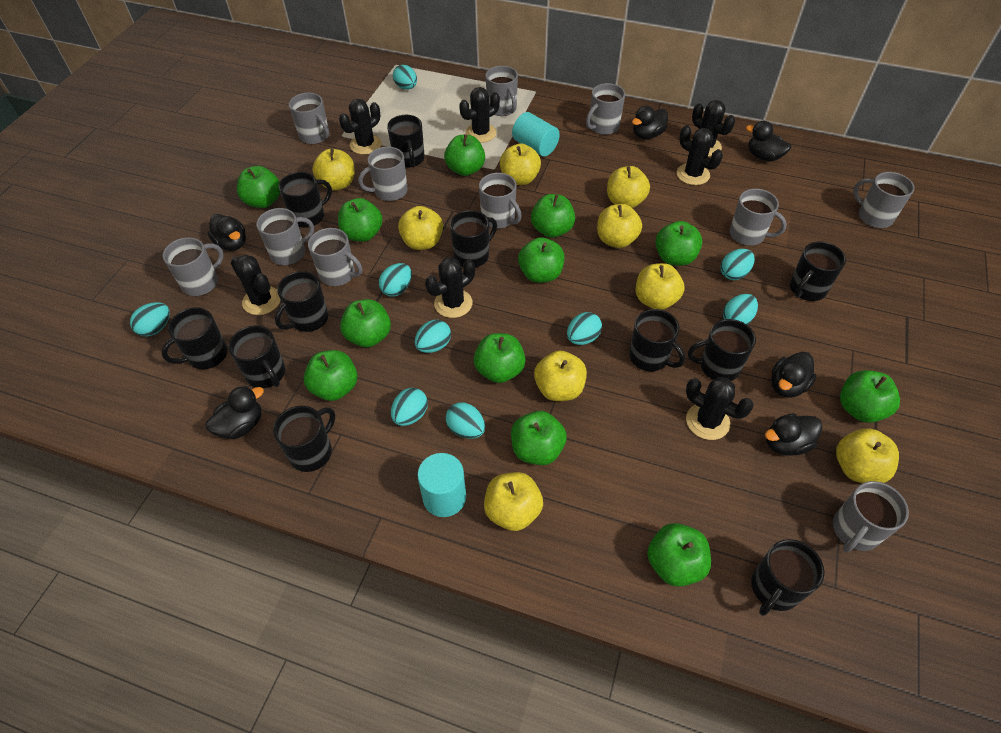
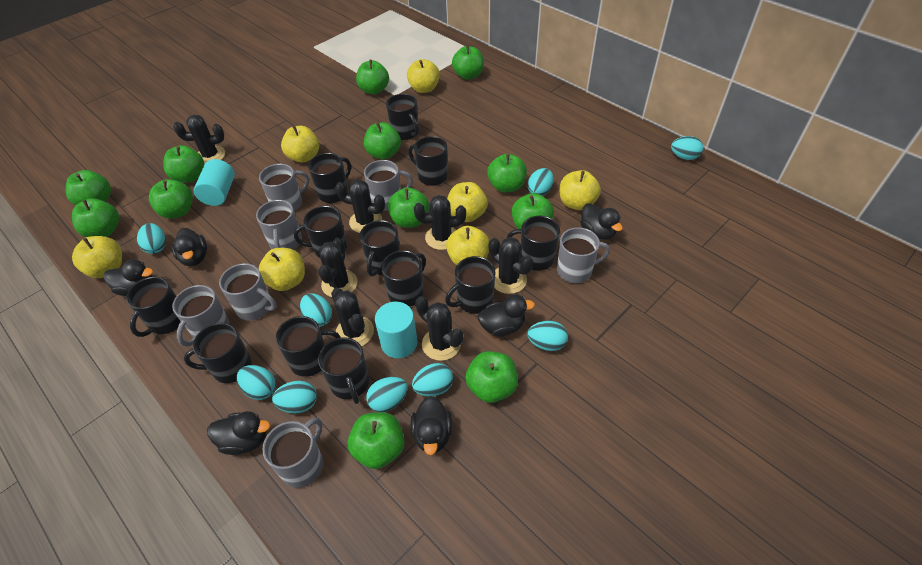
black mug: [161,307,228,369] [228,325,285,388] [273,406,335,472] [275,271,328,332] [279,172,332,228] [387,115,425,168] [450,210,497,268] [629,309,685,371] [688,319,756,381] [751,539,825,616] [790,241,846,301] = 11 -> [126,277,181,337] [184,323,252,383] [276,316,341,377] [294,206,347,258] [308,153,351,203] [318,337,369,404] [360,220,400,277] [381,250,426,307] [386,94,419,140] [408,136,448,186] [445,256,495,314] [507,216,560,271] = 12
grey mug: [162,237,224,296] [257,208,314,266] [289,93,329,144] [308,228,362,286] [358,147,408,201] [479,173,522,229] [485,66,518,116] [586,83,625,135] [730,189,787,246] [833,481,909,553] [853,172,915,228] = 11 -> [172,285,230,346] [219,263,277,320] [256,200,302,250] [259,164,309,212] [263,418,323,488] [364,160,413,211] [557,227,610,283] = 7
yellow apple: [312,149,354,191] [398,206,443,250] [484,472,543,531] [500,143,541,185] [534,351,587,401] [597,204,642,248] [607,166,650,208] [636,263,685,310] [836,428,899,483] = 9 -> [72,236,122,278] [259,248,305,291] [281,126,319,163] [407,59,440,93] [446,226,489,265] [447,182,488,222] [560,170,601,210] = 7

